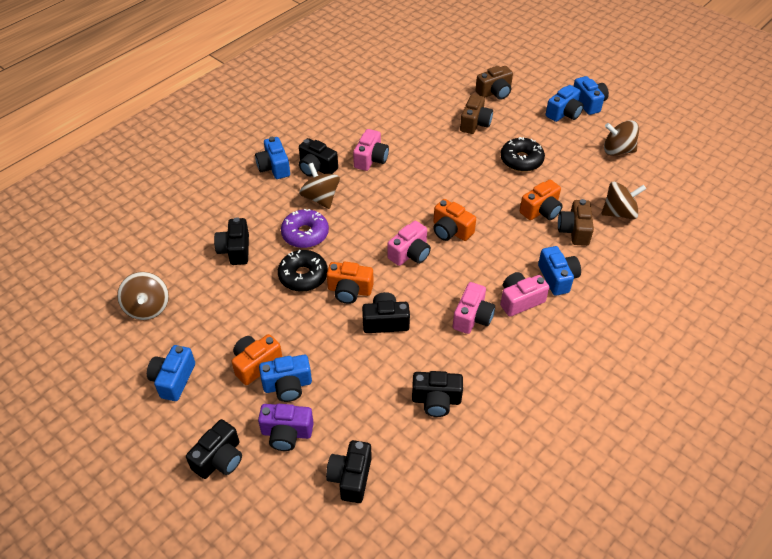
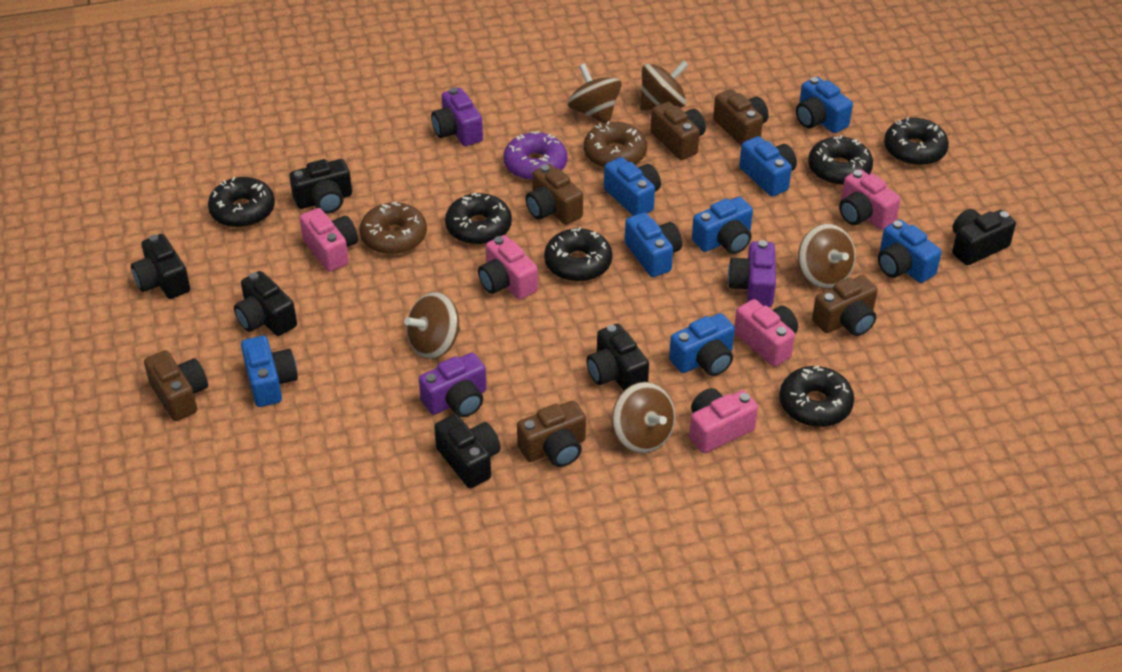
black donut: [278,250,328,292] [500,137,545,172] = 2 -> [208,177,275,228] [445,193,512,245] [544,227,612,282] [779,366,854,427] [808,135,873,186] [884,117,949,166] = 6
blue camera: [147,345,195,401] [255,137,290,179] [259,355,312,402] [538,246,581,296] [546,85,584,122] [574,76,609,115] = 6 -> [241,336,298,407] [604,157,661,216] [625,213,682,277] [669,313,735,376] [692,197,753,254] [739,136,797,197] [796,77,853,133] [878,220,942,283] = 8
brown camera: [460,94,493,134] [475,66,513,100] [558,199,594,246] = 3 -> [144,350,208,421] [517,401,586,467] [525,164,583,225] [651,102,706,160] [713,89,769,145] [812,275,878,336] = 6
brown donut: none = 0 -> [359,202,427,254] [584,121,647,168] = 2
brown spinning top: [117,272,169,320] [299,163,340,209] [601,182,646,219] [604,120,639,156] = 4 -> [404,292,460,359] [568,63,622,123] [612,382,675,454] [640,61,688,111] [798,224,855,289] = 5
orange camera: [232,334,282,385] [327,262,374,304] [433,199,476,241] [520,180,563,220] = 4 -> none = 0
pink camera: [353,129,389,171] [387,221,431,266] [453,282,495,334] [500,272,549,317] = 4 -> [300,208,358,272] [478,235,538,300] [689,388,758,453] [734,299,798,367] [839,169,901,230] = 5
purple camera: [258,404,314,451] = 1 -> [419,353,487,417] [431,88,483,146] [728,240,776,307] = 3

